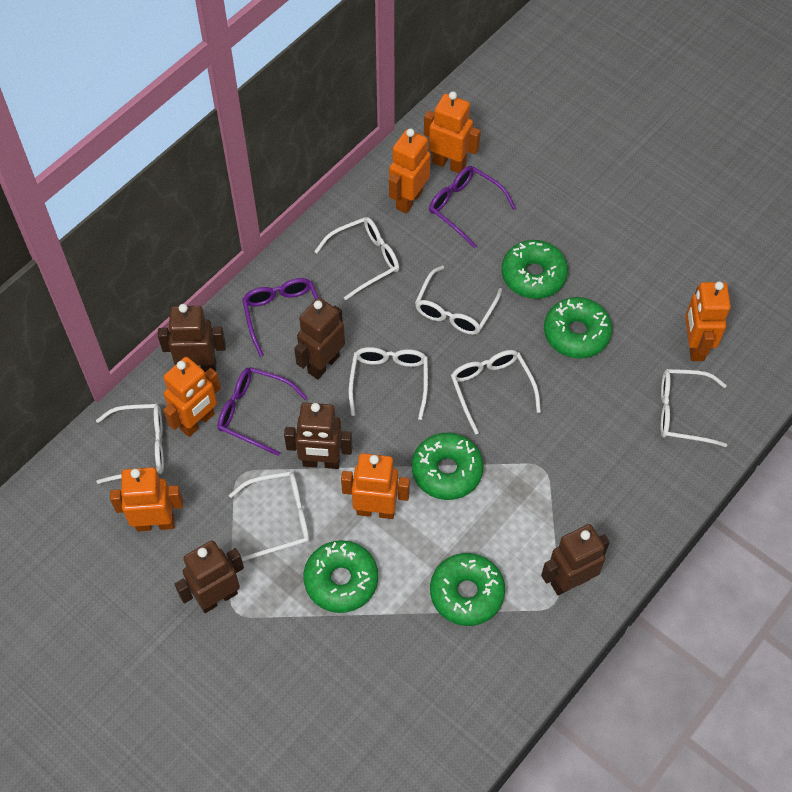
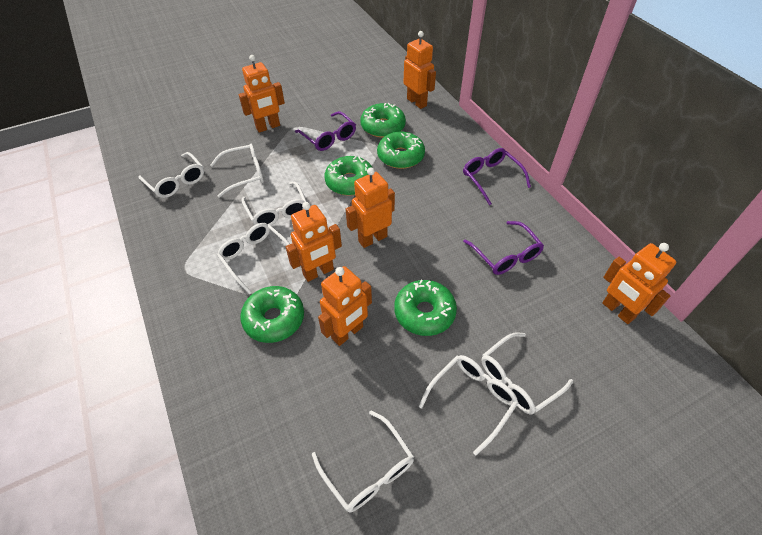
brown robot: [158,304,226,372] [175,540,244,613] [284,403,353,469] [294,298,345,379] [541,524,610,595] = 5 -> none = 0

